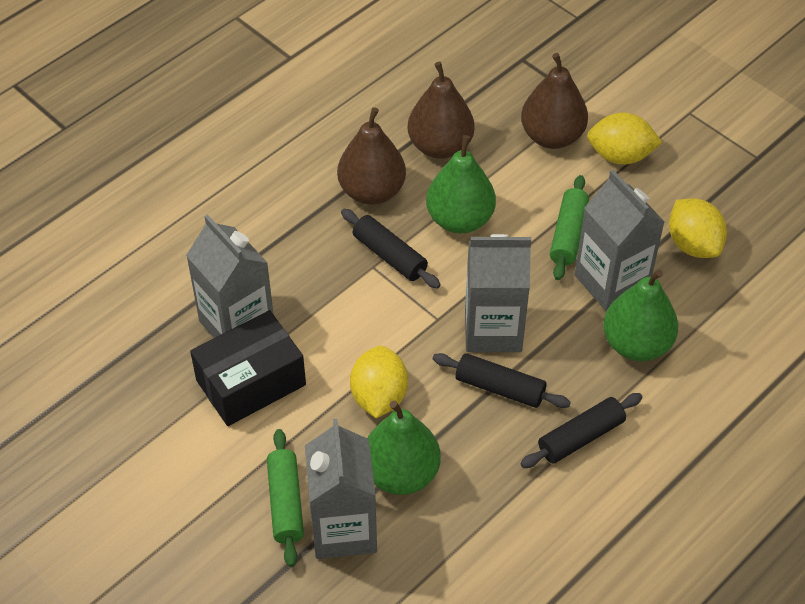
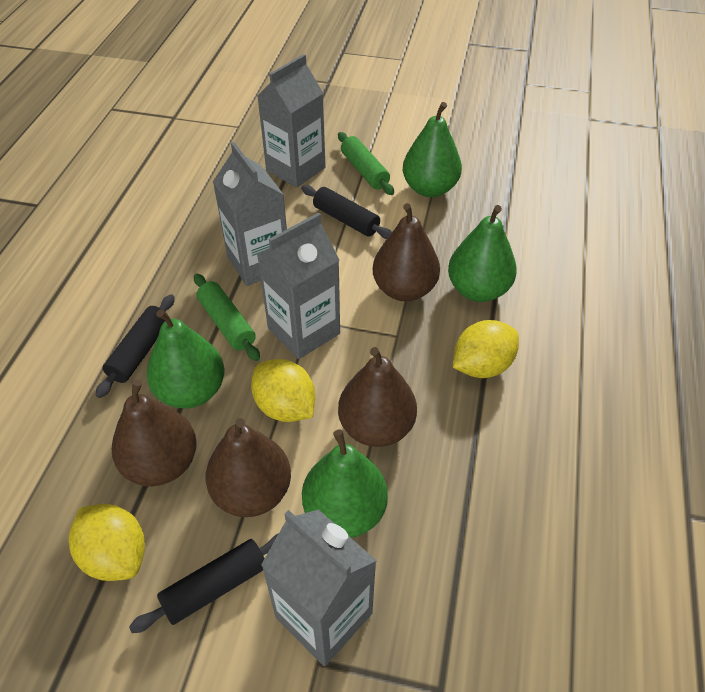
black box: [190,310,306,426] = 1 -> none = 0
brown pear: [337,107,406,205] [408,62,474,159] [521,53,588,149] = 3 -> [112,379,197,486] [205,418,291,517] [338,347,417,447] [373,203,440,301] = 4
green pear: [367,400,441,495] [426,135,496,233] [603,269,678,361] = 3 -> [147,309,224,408] [302,430,388,538] [403,102,462,197] [448,205,517,302] = 4

